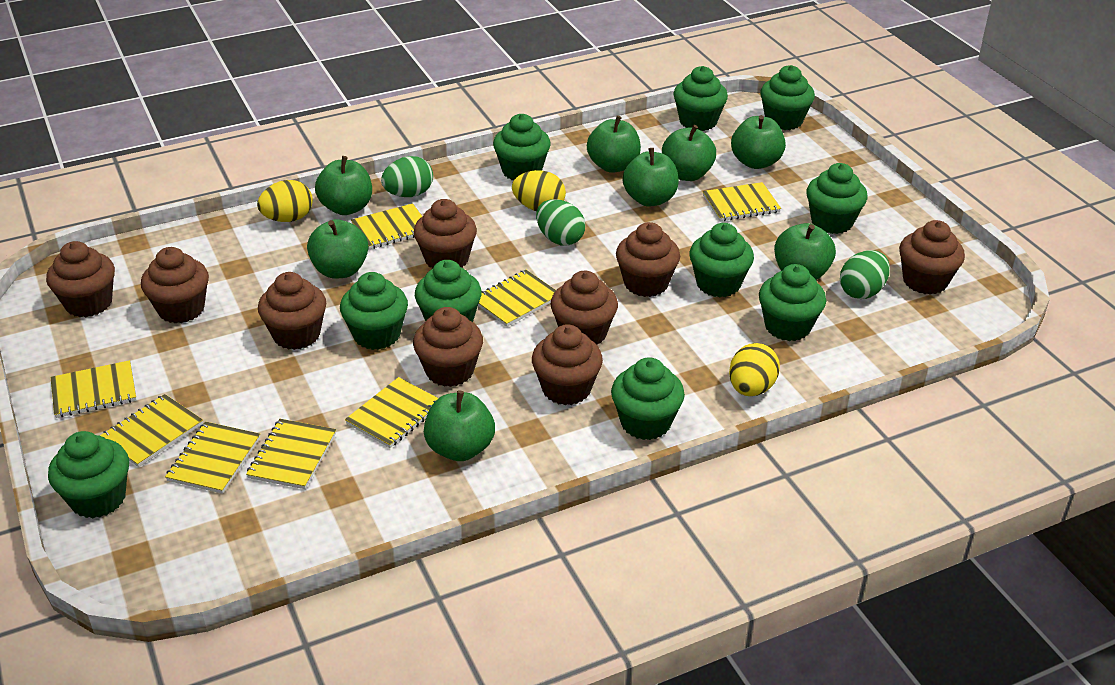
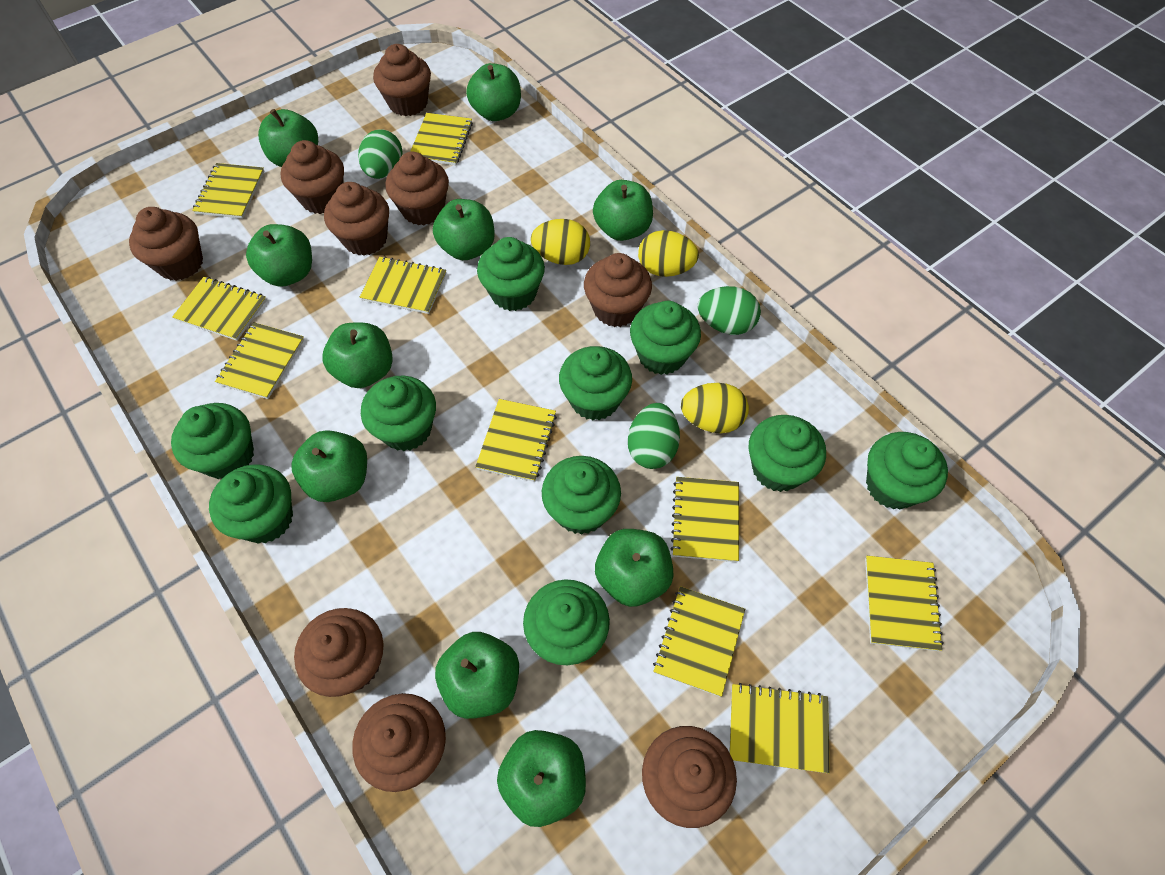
green apple: [307,219,368,278] [315,156,372,215] [424,391,495,461] [587,116,641,173] [623,148,679,207] [662,125,716,181] [731,115,786,169] [774,223,836,280] = 8 -> [246,224,312,287] [258,109,318,167] [291,430,367,502] [323,322,393,388] [433,199,495,260] [435,632,519,719] [466,63,521,121] [497,730,586,827] [593,180,653,241] [595,529,674,607] = 10
yellow notebook: [51,360,137,418] [100,394,203,467] [165,422,260,494] [246,419,336,489] [345,377,438,448] [351,203,423,249] [478,270,556,327] [703,182,781,221] = 8 -> [172,277,267,341] [192,163,265,219] [215,322,304,399] [360,256,446,314] [410,113,473,165] [475,399,557,482] [653,586,745,697] [670,477,739,562] [729,683,830,773] [865,556,944,651] = 10

